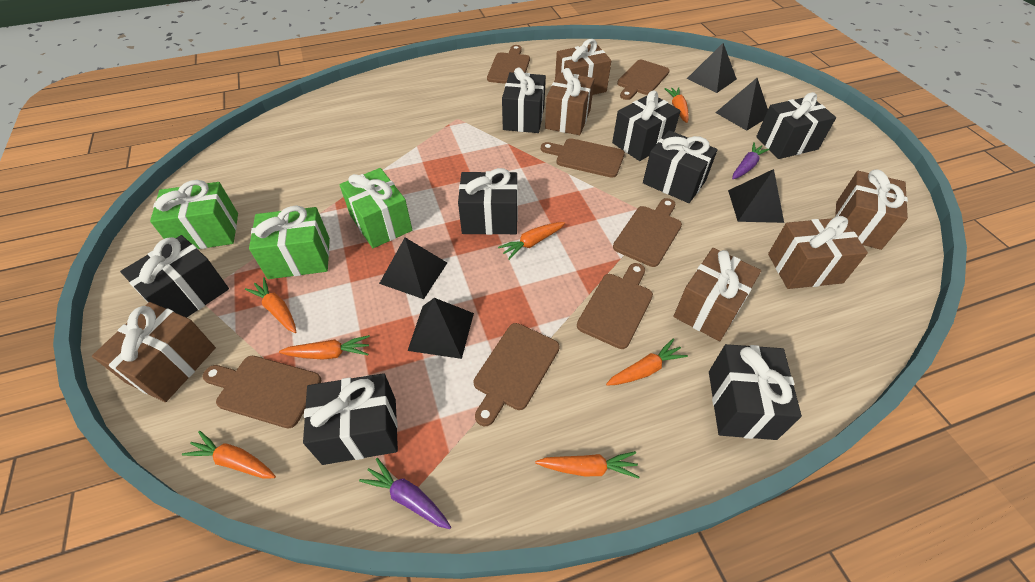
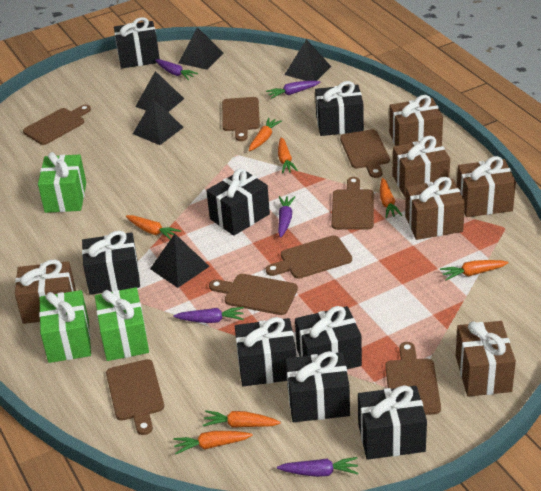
brown cutting board: [203,356,321,428] [474,323,560,426] [487,45,530,84] [541,138,625,178] [577,263,653,349] [613,198,682,267] [617,60,670,100] = 7 -> [23,105,91,145] [106,359,164,435] [209,274,298,315] [222,97,260,141] [266,235,352,279] [332,177,374,230] [340,129,390,178] [385,342,441,415] = 8
purple carrot: [359,458,451,529] [732,142,770,179] = 2 -> [155,59,198,80] [174,307,244,323] [266,81,320,99] [277,457,359,477] [278,196,295,237] = 5

